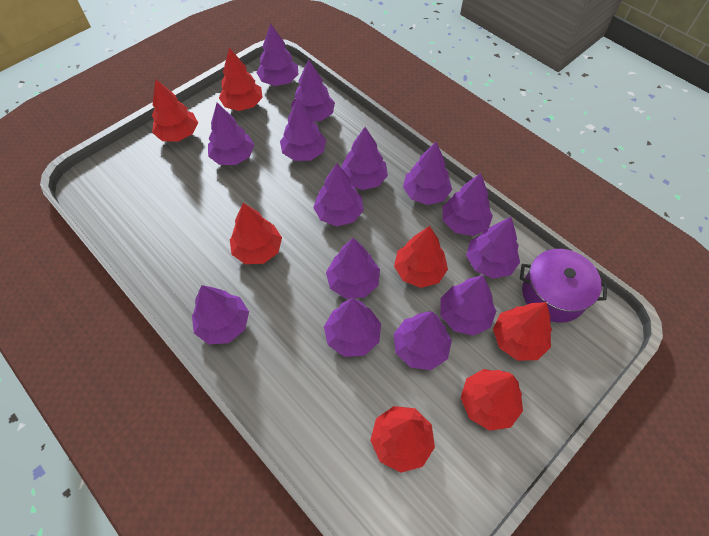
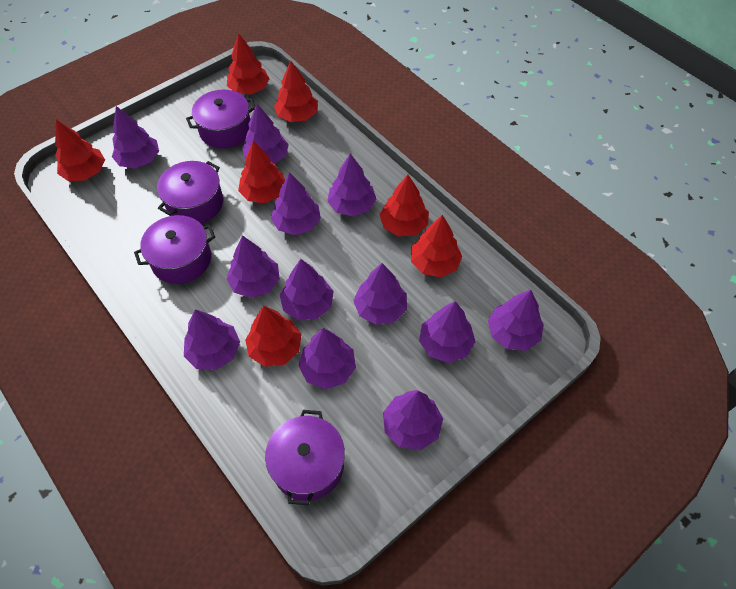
purple pot: [520,249,607,323] = 1 -> [134,215,215,284] [157,161,223,224] [186,89,256,149] [265,410,345,505] = 4
purple tree: [192,285,249,344] [208,103,254,165] [257,23,299,86] [280,98,326,161] [291,59,335,121] [313,164,364,226] [324,298,381,357] [326,238,380,299] [341,127,388,190] [394,312,452,370] [403,142,452,205] [440,275,496,336] [442,173,493,236] [466,217,520,279] = 14 -> [112,106,159,168] [184,309,240,370] [227,235,280,298] [242,104,289,164] [271,172,321,235] [280,259,334,320] [298,328,356,389] [327,154,376,217] [353,263,407,325] [383,390,443,450] [419,301,476,363] [488,290,544,351] = 12

